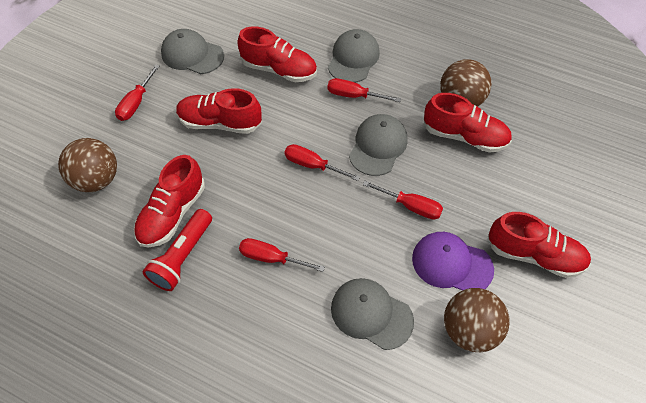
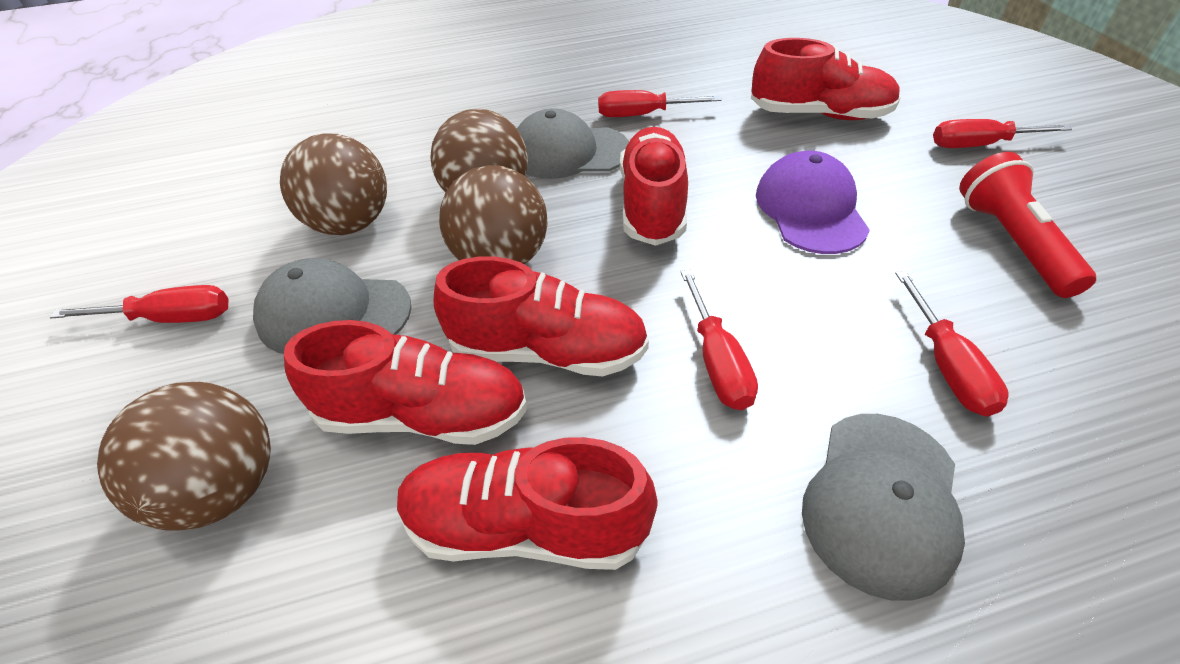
brown ball: [58,138,117,192] [440,59,491,107] [444,288,509,352] = 3 -> [97,382,271,531] [280,133,387,235] [430,109,528,193] [439,165,548,264] = 4
grey cap: [161,29,224,74] [328,29,380,83] [331,278,414,350] [349,114,408,176] = 4 -> [253,258,412,354] [517,108,629,179] [802,414,965,601] = 3

